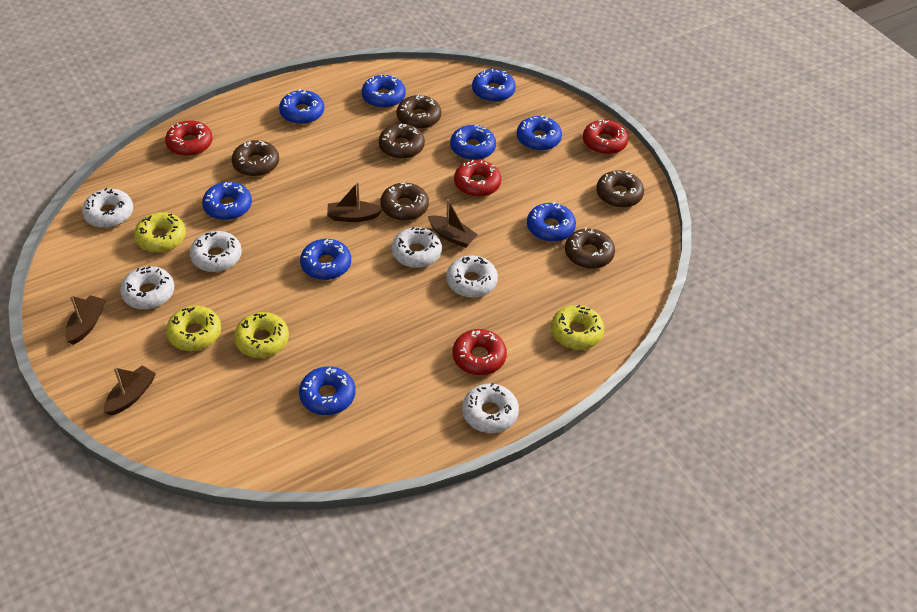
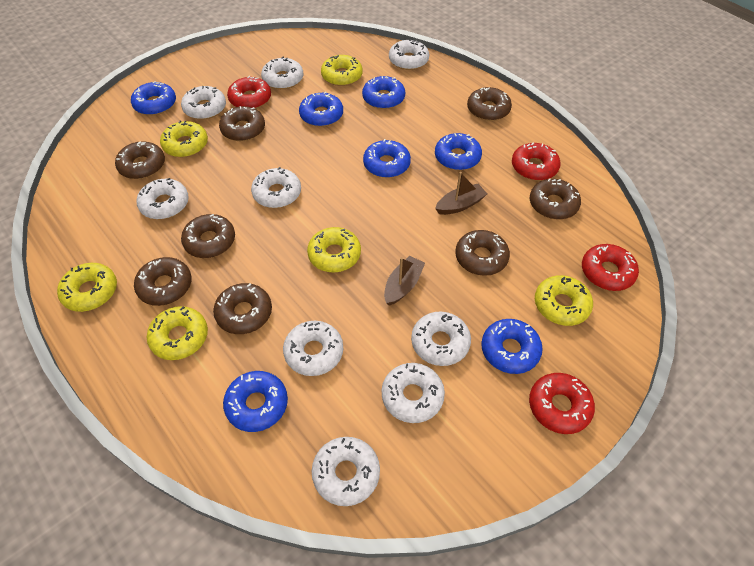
blue donut: [202,182,252,220] [279,89,324,124] [299,366,356,415] [300,239,351,280] [362,75,406,108] [450,125,496,160] [472,69,516,102] [517,115,562,151] [527,202,576,242] = 9 -> [131,81,176,115] [223,371,288,432] [299,92,343,127] [362,76,405,109] [363,139,411,178] [435,133,482,170] [481,319,543,374] = 7
brown boat: [65,295,106,345] [104,365,156,415] [327,182,383,222] [428,199,478,248] = 4 -> [384,256,425,306] [435,172,487,215] = 2
brown donut: [232,140,279,177] [379,123,425,159] [380,183,429,221] [396,95,441,129] [565,228,615,269] [596,170,644,208] = 6 -> [115,141,165,179] [134,257,192,306] [181,214,235,258] [213,283,272,334] [219,106,265,141] [455,230,510,276] [467,87,512,121] [530,178,581,220] = 8
white donut: [82,188,133,228] [120,266,174,309] [190,231,242,272] [392,227,442,268] [446,255,498,298] [462,383,519,433] = 6 -> [136,178,189,219] [181,86,226,120] [251,167,301,208] [261,57,303,89] [283,321,343,376] [312,437,380,506] [382,363,445,423] [389,39,429,70] [411,312,471,366] = 9
yellow donut: [134,212,186,253] [166,306,221,351] [234,312,289,358] [551,305,604,350] = 4 -> [57,263,117,312] [147,306,208,360] [160,120,208,157] [307,227,361,272] [321,55,363,86] [535,275,593,326] = 6

